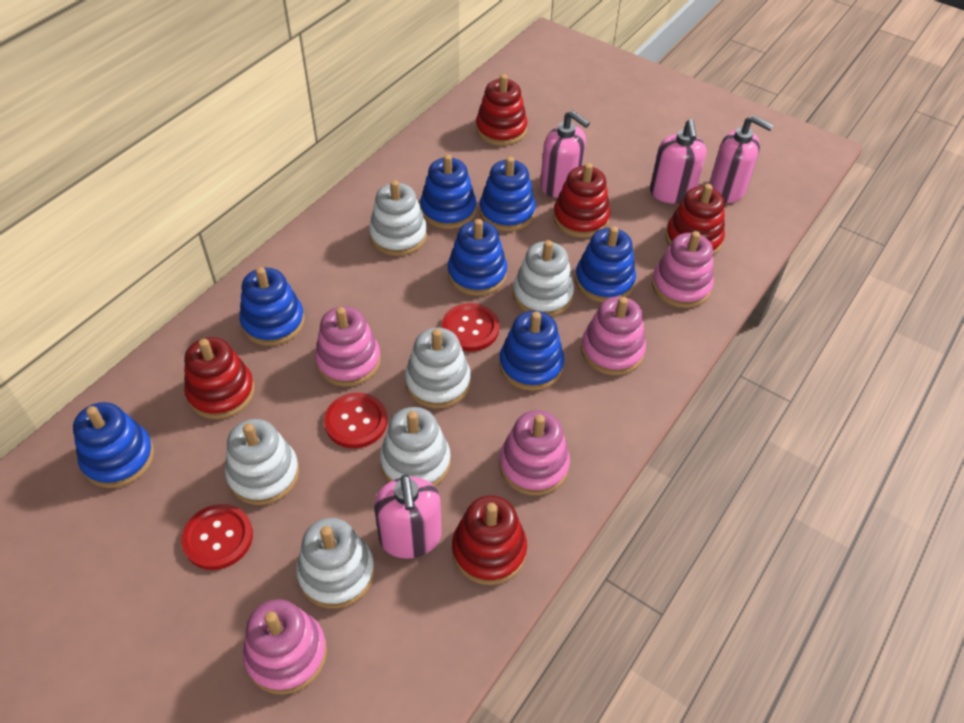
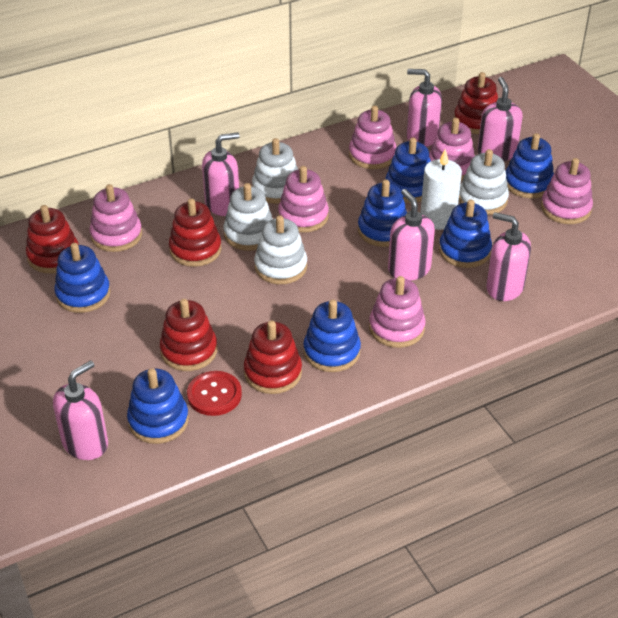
pink soap dispenser: [374,474,442,559] [540,110,590,198] [650,119,706,204] [709,115,773,203] = 4 -> [53,360,108,460] [202,132,240,216] [388,189,435,281] [407,69,442,147] [477,77,523,161] [486,212,531,301] = 6
pink stacking toy: [243,599,327,695] [315,306,381,387] [499,410,570,496] [581,296,646,375] [652,231,714,308] = 5 -> [90,184,142,252] [278,166,329,233] [349,105,397,169] [369,276,426,348] [429,118,475,181] [541,158,593,224] = 6
red button: [181,504,253,570] [324,393,387,448] [442,303,499,351] = 3 -> [187,371,242,416] = 1
white candle: none = 0 -> [420,149,462,230] = 1
white stacking toy: [225,419,299,505] [296,518,375,609] [369,180,427,256] [380,407,450,486] [405,327,471,409] [513,240,574,317] = 6 -> [223,183,273,251] [252,138,298,204] [254,215,307,284] [459,149,509,215] = 4

